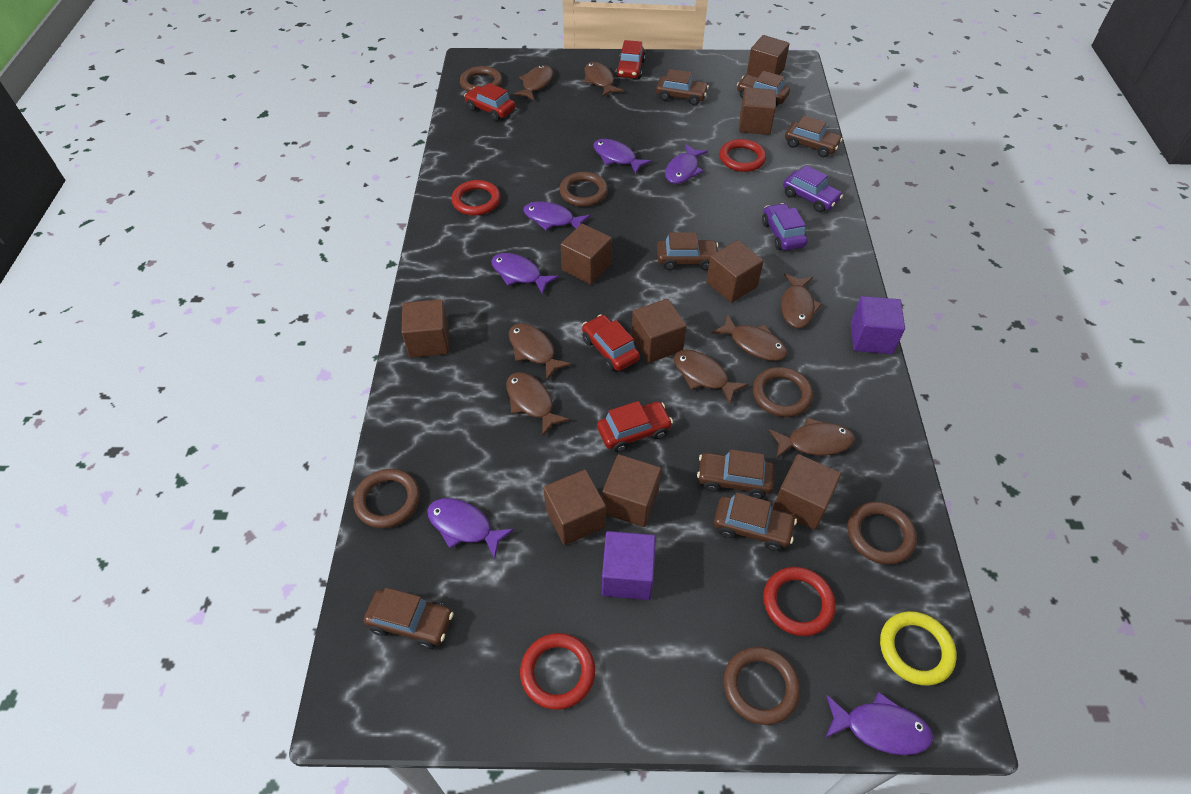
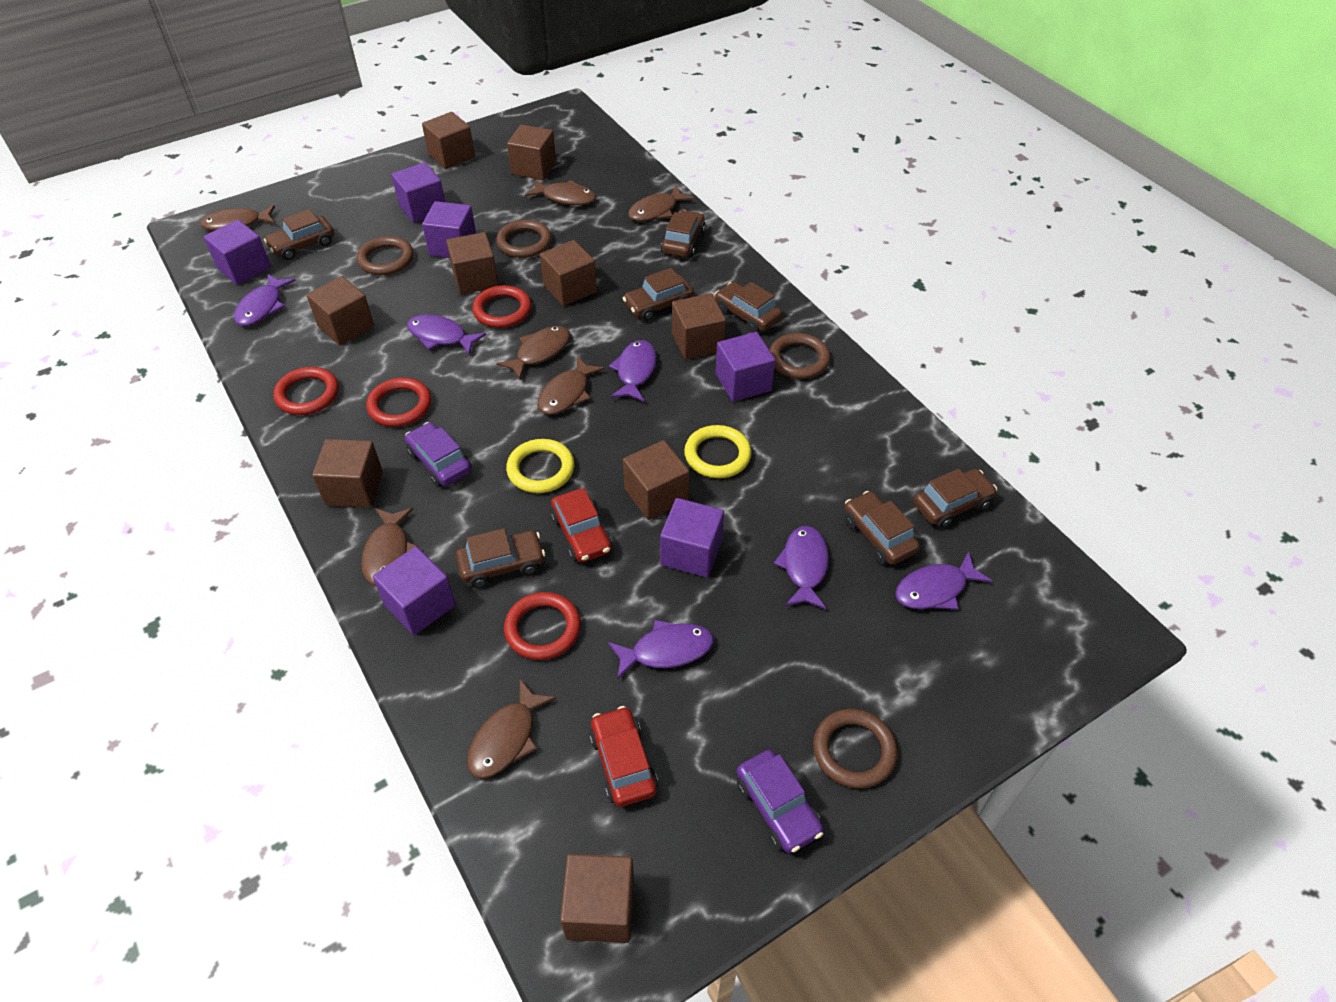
brown fish: [506,372,570,436] [509,323,572,380] [513,65,553,100] [584,62,624,97] [674,350,748,405] [712,314,787,361] [769,418,855,459] [781,274,822,328] = 8 -> [200,205,275,231] [361,508,418,585] [467,679,556,779] [497,326,570,380] [525,179,596,205] [537,356,605,415] [628,186,694,221] = 7
brown ring: [353,469,420,528] [460,66,502,92] [559,172,608,207] [723,647,800,725] [753,367,813,417] [847,502,917,565] = 6 -> [357,236,414,275] [496,220,552,258] [769,333,830,379] [813,709,898,788] = 4
purple cube: [602,531,656,600] [851,296,905,354] = 2 -> [204,220,271,285] [373,546,456,635] [391,162,445,223] [422,201,476,258] [660,498,724,577] [716,332,775,402] = 6
red car: [464,83,515,121] [582,314,640,371] [597,401,673,452] [616,40,645,79] = 4 -> [550,488,612,563] [589,706,658,807] = 2
yellow ring: [880,611,957,686] = 1 -> [506,439,574,493] [684,425,752,478] = 2

